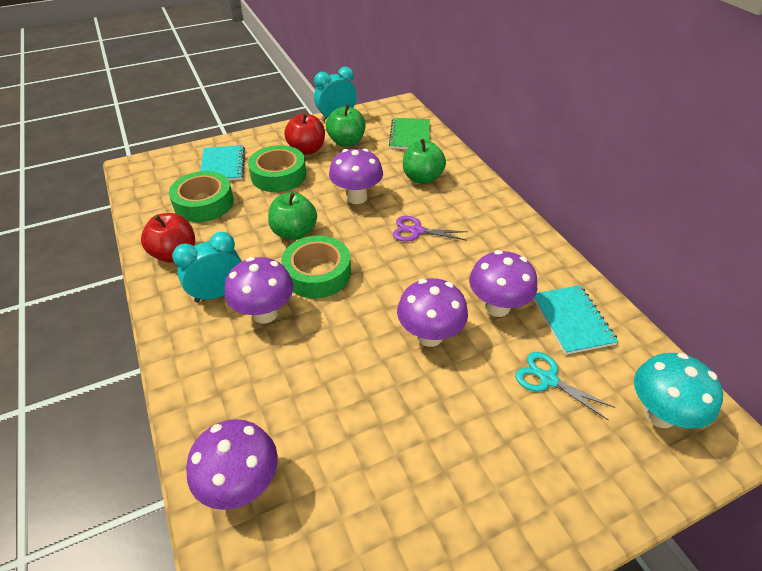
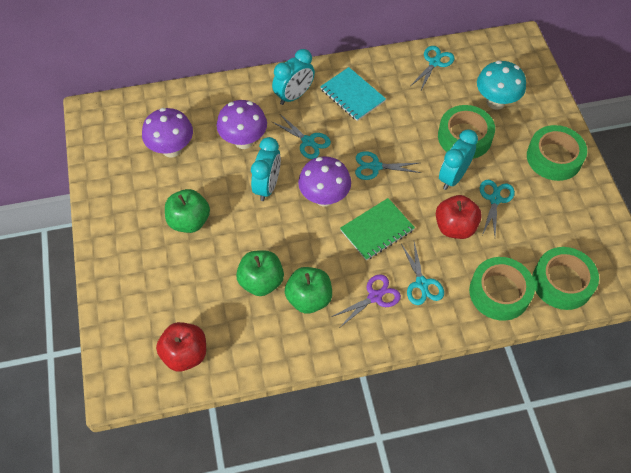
green tape: [169,171,234,222] [248,145,307,192] [281,236,351,298] = 3 -> [438,105,495,159] [469,257,535,321] [527,125,587,181] [532,247,599,310] = 4
purple mushroom: [186,419,278,510] [224,257,293,324] [329,149,383,204] [397,278,468,347] [469,250,537,317] = 5 -> [142,108,193,157] [216,100,267,149] [298,156,351,207] = 3
turquoise clock: [172,232,242,303] [314,67,357,122] = 2 -> [251,137,281,201] [272,49,315,105] [439,129,478,190] = 3
turquoise notebook: [200,145,245,181] [533,285,619,355] = 2 -> [320,67,386,121] = 1
turquoise scissors: [515,352,616,421] = 1 -> [271,114,331,159] [355,151,421,180] [401,242,444,305] [411,46,455,92] [480,180,515,236] = 5

